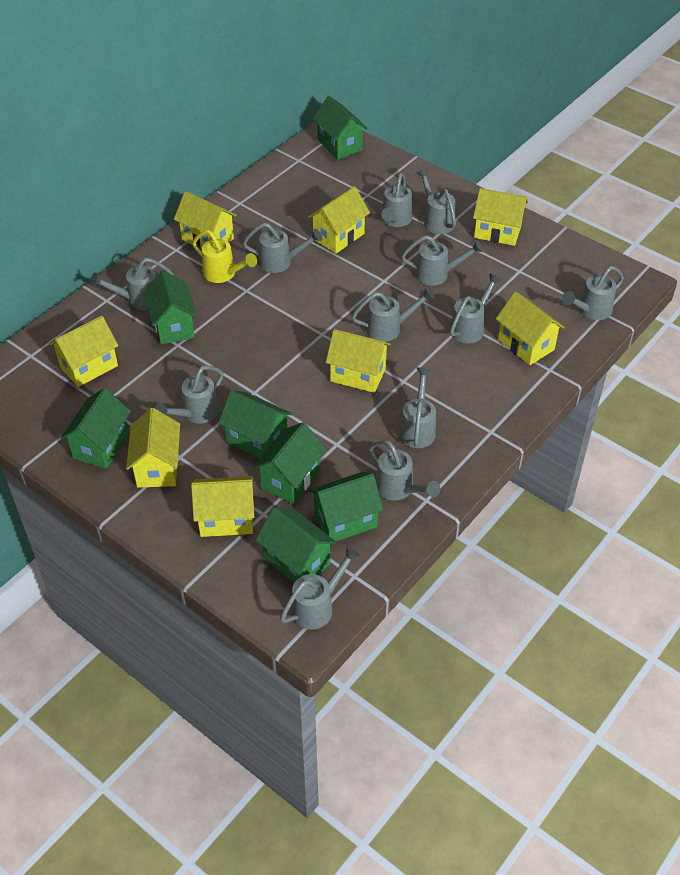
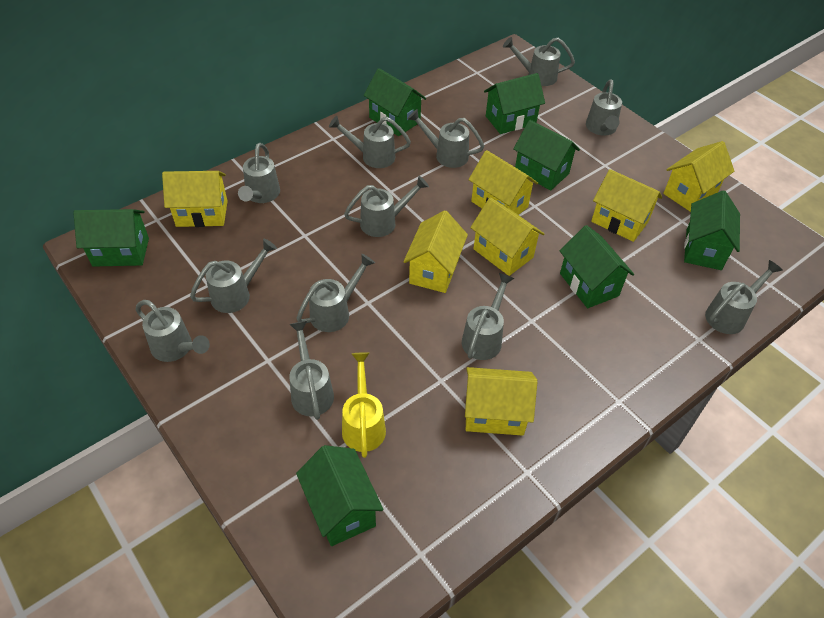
yellow house: [49,316,118,387] [126,408,180,488] [174,191,237,250] [191,476,254,537] [308,186,370,254] [326,329,391,393] [473,188,528,246] [496,292,565,365] = 8 -> [162,171,228,227] [403,210,468,293] [465,367,537,436] [468,150,538,215] [470,197,544,276] [591,169,662,242] [663,141,734,212] = 7

